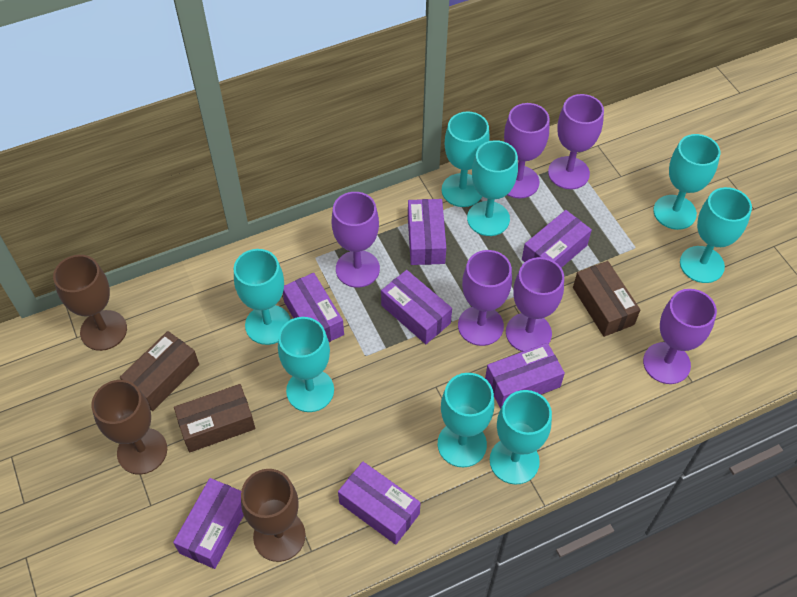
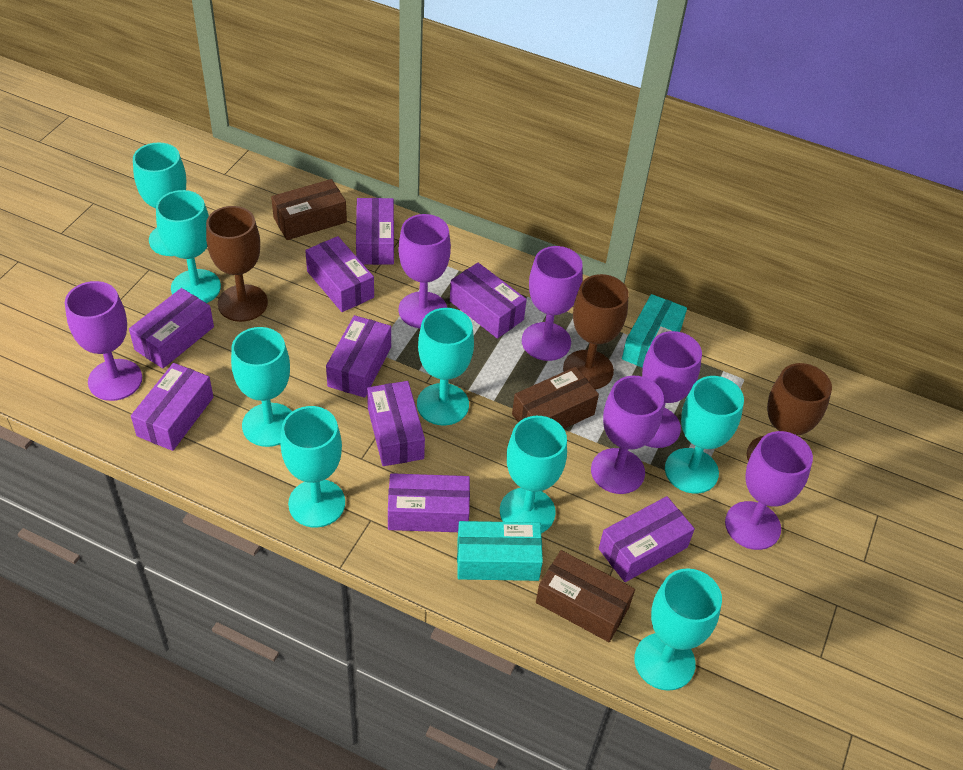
purple box: [173,478,244,569] [283,273,344,342] [338,462,421,545] [381,270,452,344] [408,199,446,265] [485,343,565,409] [522,210,592,268] = 7 -> [129,288,214,368] [131,363,213,451] [305,236,374,312] [326,315,391,398] [356,198,394,265] [367,381,425,466] [388,473,470,532] [450,262,527,339] [599,496,695,582] = 9
turquoise box: none = 0 -> [457,521,543,581] [622,294,687,368] = 2

